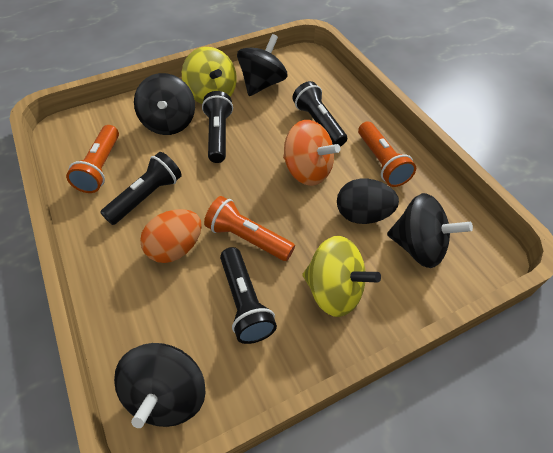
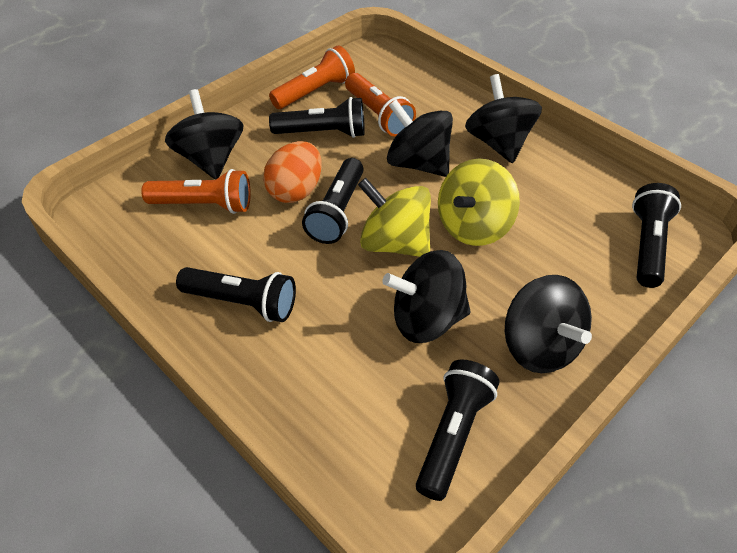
black egg: [337,179,399,224] = 1 -> none = 0
black flashlight: [100,152,182,225] [202,91,233,163] [220,247,277,344] [293,81,347,146] = 4 -> [176,267,296,322] [269,97,365,138] [302,158,364,244] [416,360,499,501] [632,183,681,288] = 5
black spinning top: [114,343,206,428] [134,73,195,135] [237,34,287,96] [387,193,473,268] = 4 -> [165,89,243,180] [382,250,471,343] [387,100,453,177] [465,74,542,163] [505,275,592,373] = 5
orange spinning top: [283,120,340,186] = 1 -> none = 0

